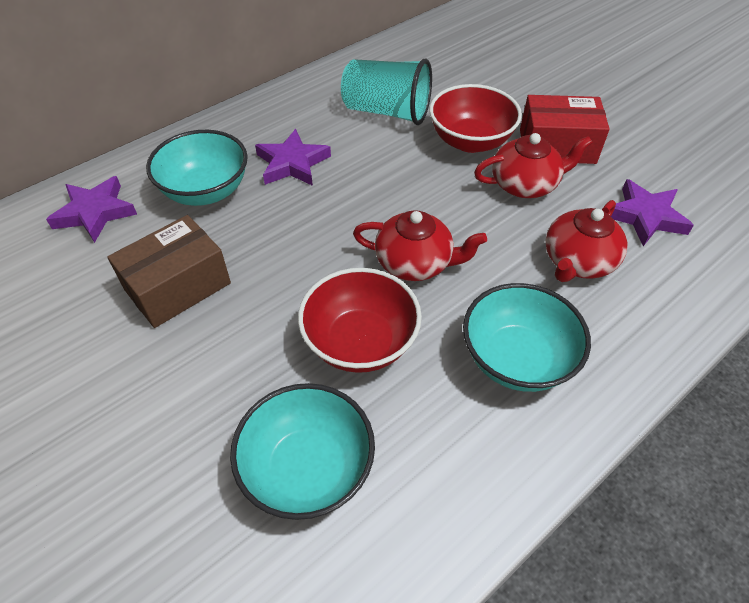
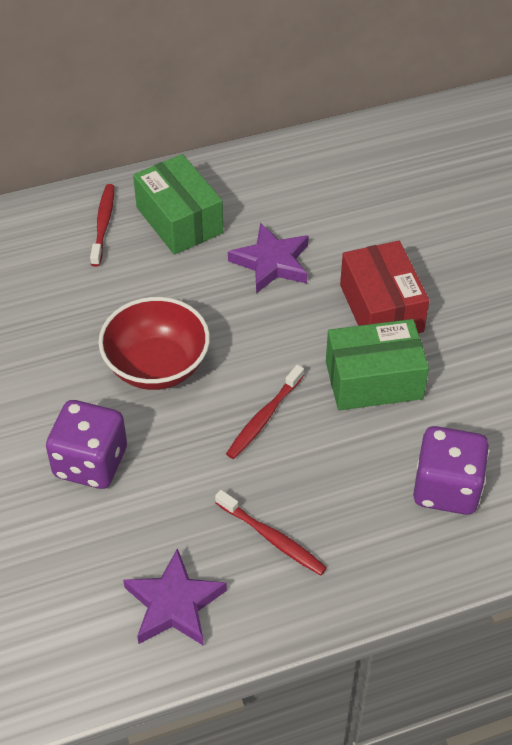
brown box: [107,215,231,328] = 1 -> none = 0
green box: none = 0 -> [133,154,223,255] [326,319,429,410] = 2
purple dice: none = 0 -> [46,400,127,489] [413,426,489,515] = 2
purple star: [46,176,137,243] [255,129,331,186] [611,179,694,246] = 3 -> [123,548,227,646] [228,223,309,294] = 2
red bowl: [298,268,422,373] [429,84,522,153] = 2 -> [98,297,210,390] = 1
red teapot: [353,210,487,281] [474,133,593,198] [545,200,628,282] = 3 -> none = 0
red toothbrush: none = 0 -> [90,184,114,267] [215,490,327,575] [226,365,304,459] = 3
turquoise bowl: [146,130,248,206] [230,383,375,520] [463,283,591,392] = 3 -> none = 0
turquoise cup: [341,58,432,125] = 1 -> none = 0

